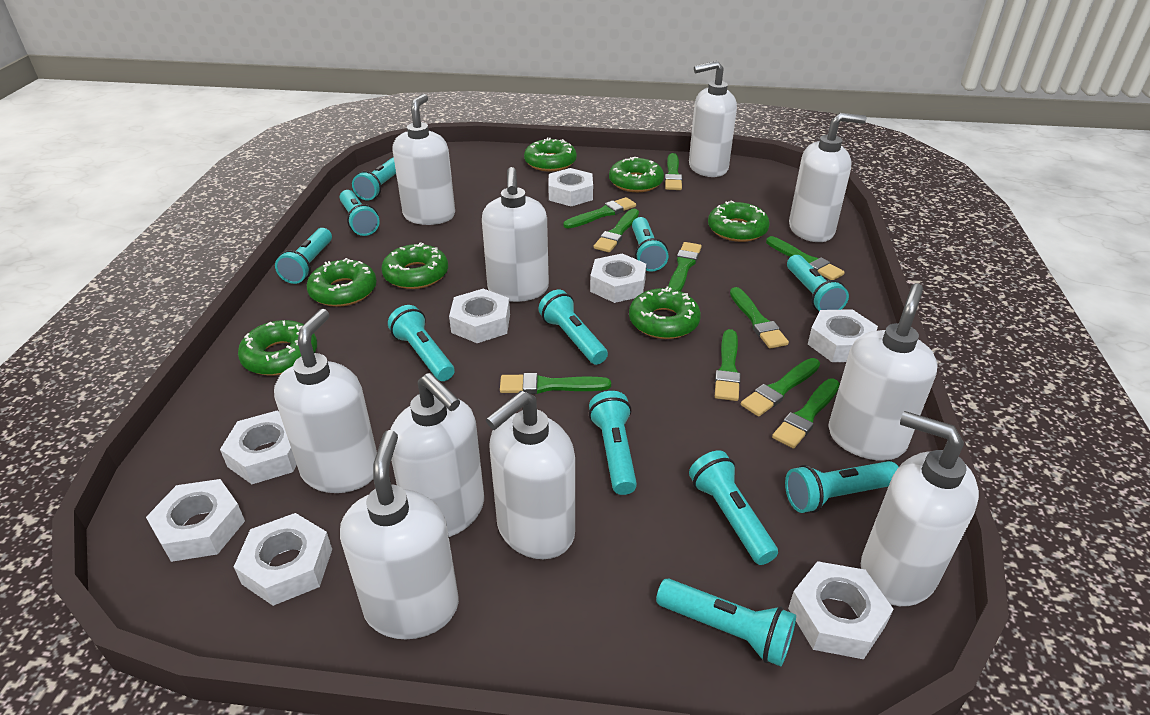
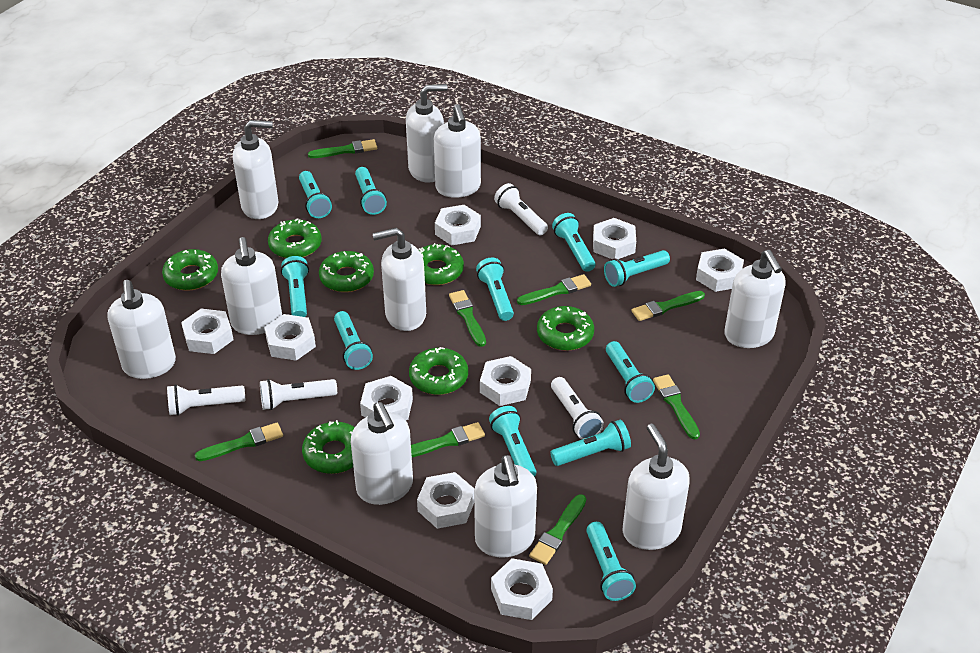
green brush: [500,373,611,394] [564,197,636,229] [594,209,639,253] [665,153,682,190] [668,242,702,291] [715,329,741,401] [730,287,789,349] [741,358,820,417] [766,236,845,280] [772,379,840,448] = 10 -> [195,423,283,461] [308,139,377,158] [411,422,485,457] [449,290,486,347] [517,274,591,305] [529,494,586,565] [631,291,705,321] [653,374,700,440] = 8
white flashlight: none = 0 -> [167,384,245,416] [260,379,337,410] [494,183,548,235] [551,377,604,439] = 4
white nut: [146,479,245,562] [220,411,297,484] [234,513,332,606] [449,289,510,343] [548,168,593,206] [590,254,646,303] [788,561,894,659] [808,309,878,362] = 8 -> [181,309,234,354] [264,314,316,361] [360,376,413,420] [417,472,475,529] [435,205,481,246] [480,356,531,406] [491,558,553,620] [593,218,636,259] [696,248,744,292] = 9

